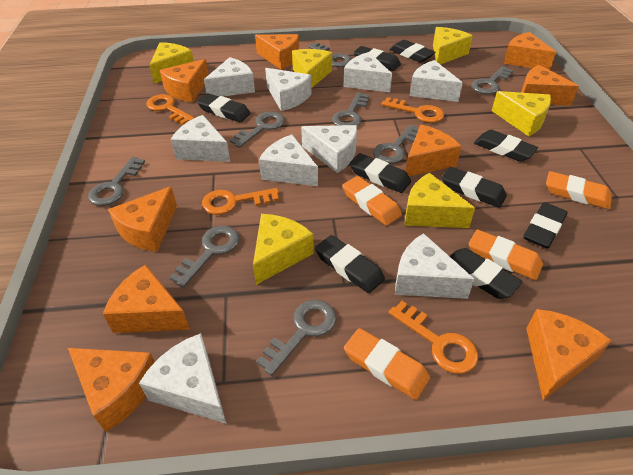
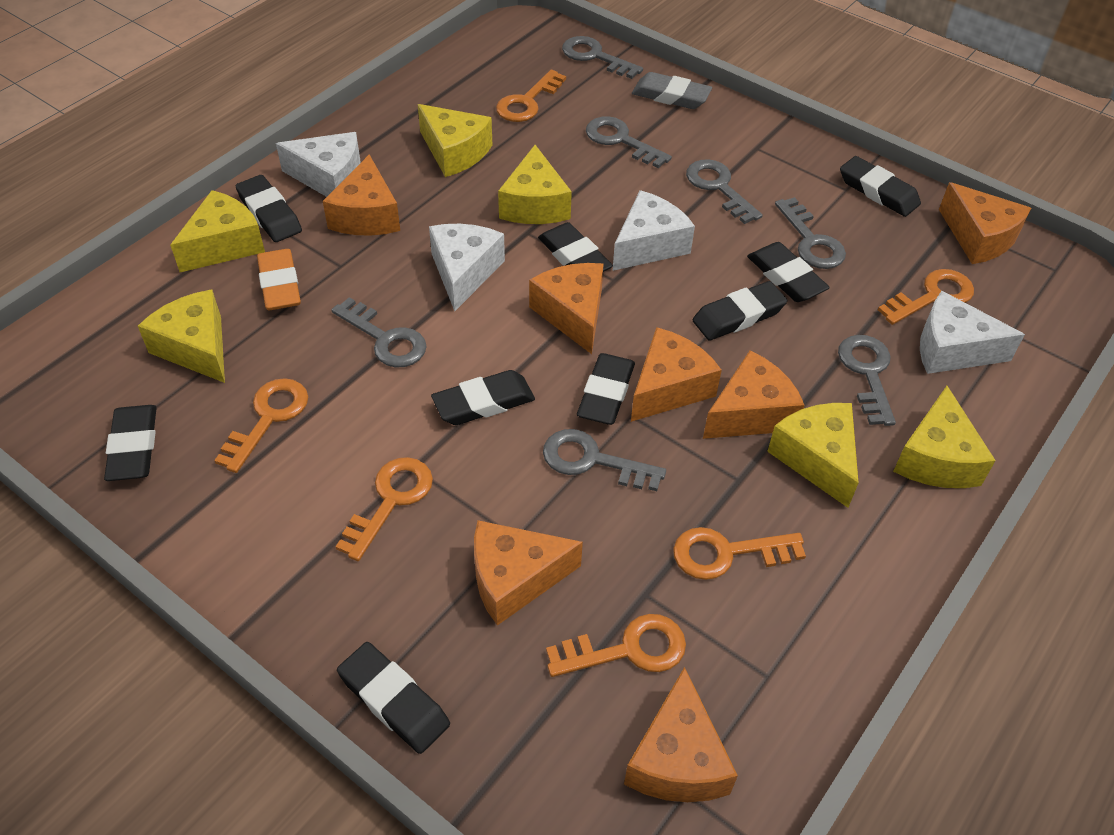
grey eraser: none = 0 -> [632,72,712,109] = 1
grey key: [88,157,145,206] [169,226,240,288] [230,112,285,148] [256,299,337,376] [308,42,352,67] [332,92,369,126] [373,125,419,164] [471,66,513,94] = 8 -> [331,297,427,368] [543,429,666,491] [562,36,643,79] [586,116,672,168] [686,159,763,224] [775,197,846,269] [838,335,896,426] = 7
orange cheese: [68,348,155,432] [103,264,190,333] [108,186,177,252] [160,59,209,102] [255,34,299,70] [406,125,461,176] [503,32,556,70] [521,65,579,105] [526,309,612,400] = 9 -> [323,154,400,236] [474,520,583,625] [529,263,604,354] [624,667,738,802] [631,327,722,422] [703,350,804,439] [939,182,1031,264] = 7
orange eraser: [342,176,402,226] [344,328,430,400] [469,230,543,280] [546,171,612,209] = 4 -> [257,249,301,310] = 1
orange key: [146,94,194,125] [202,188,279,215] [381,97,444,123] [388,301,478,374] = 4 -> [214,378,308,473] [336,457,433,561] [496,70,566,122] [546,614,686,677] [673,527,806,580] [878,269,974,325] = 6
white cheese: [139,333,227,424] [171,115,230,162] [204,57,255,96] [259,134,318,186] [265,68,311,111] [301,125,357,173] [343,52,392,92] [395,233,475,299] [410,60,463,102] = 9 -> [276,132,361,197] [429,224,505,311] [612,190,695,271] [920,291,1025,374] = 4

